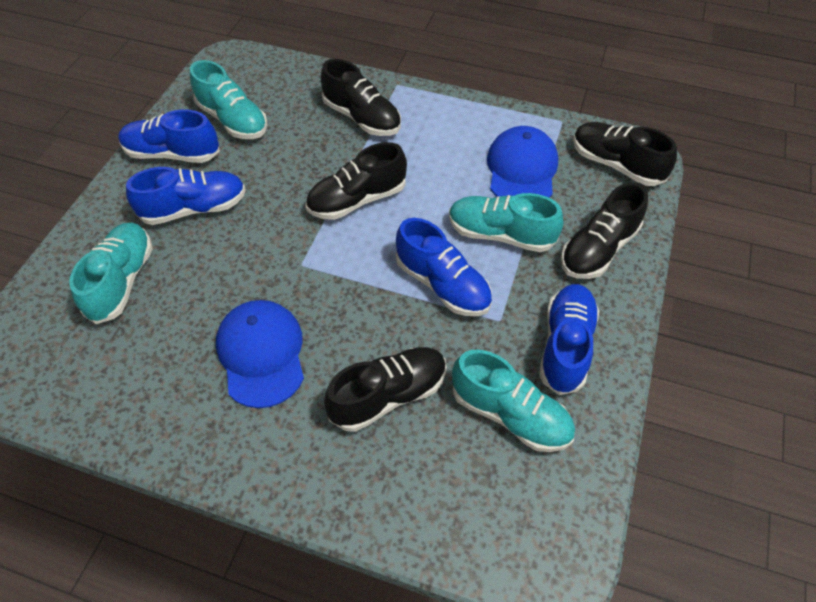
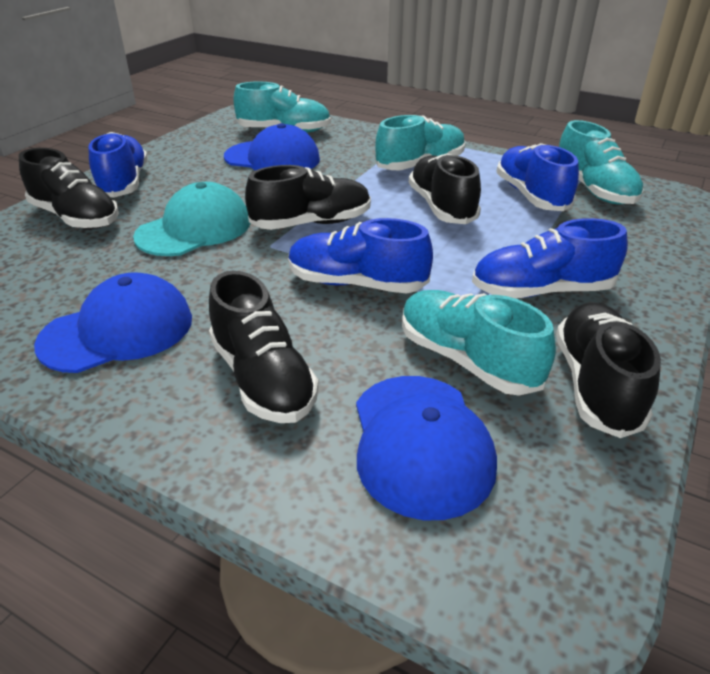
blue cap: [216,300,304,408] [487,126,558,198] = 2 -> [34,272,192,373] [224,123,320,171] [356,376,497,520] = 3
turquoise cap: none = 0 -> [133,182,250,256] = 1

